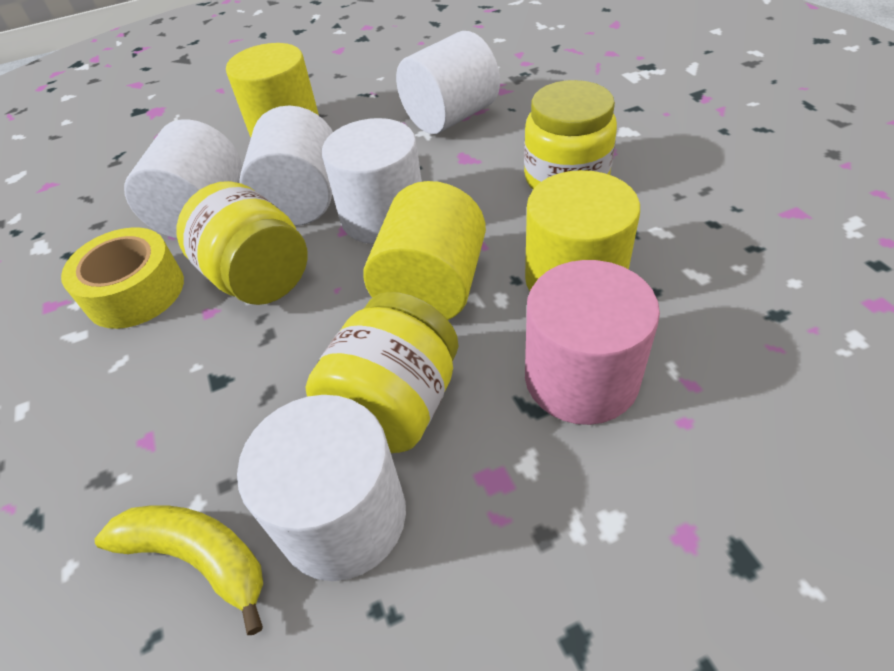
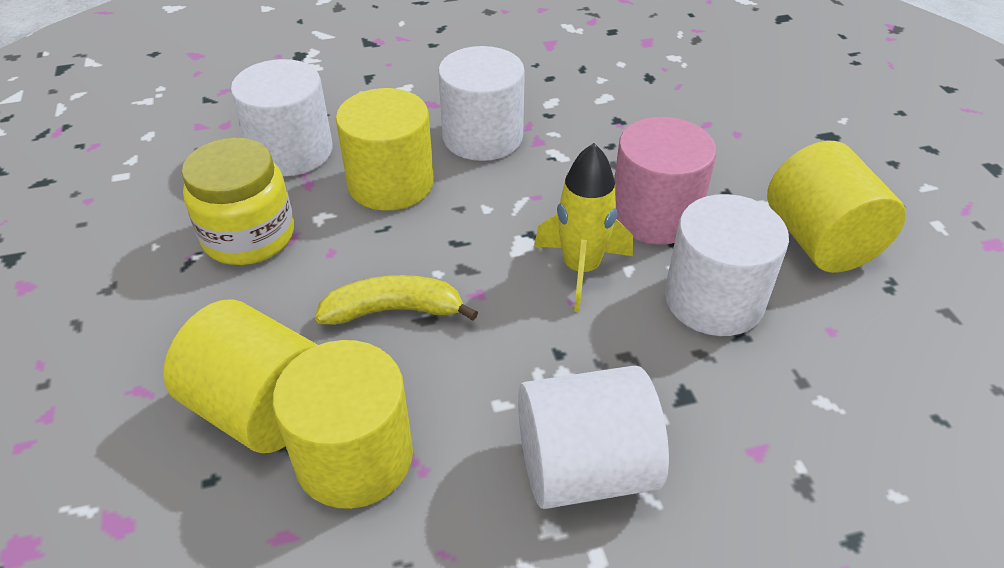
white cylinder: [124,119,242,238] [237,395,406,581] [239,105,333,226] [322,118,422,244] [396,31,500,134] = 5 -> [231,59,332,176] [438,46,525,161] [518,366,669,509] [665,194,789,336] = 4
yellow cylinder: [226,43,319,137] [363,181,486,320] [525,170,640,291] = 3 -> [163,299,318,453] [273,340,413,509] [336,88,434,210] [767,141,906,273] = 4
yellow jar: [177,181,308,305] [305,292,458,453] [524,80,617,189] = 3 -> [182,138,294,265] = 1
yellow rocket: none = 0 -> [534,143,633,312] = 1
yellow tape: [61,227,184,329] = 1 -> none = 0

